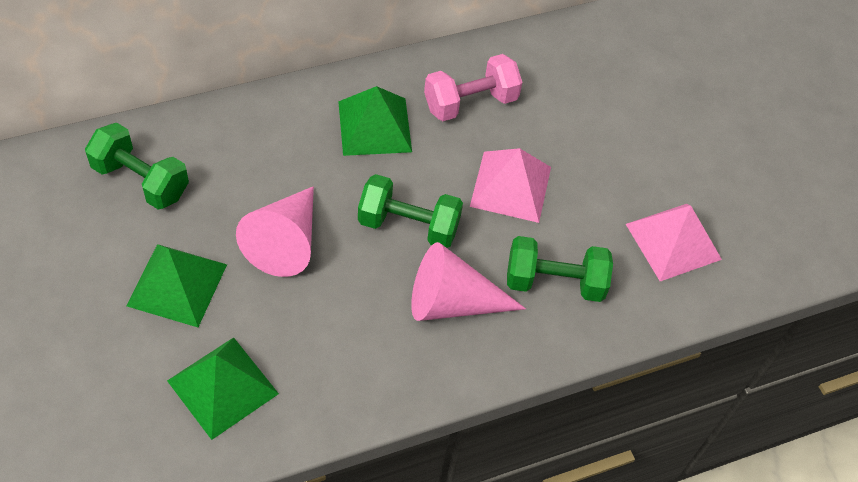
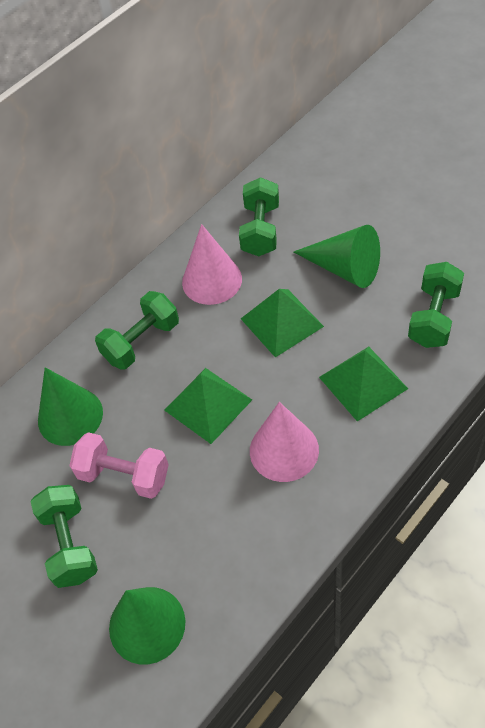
green cone: none = 0 -> [38,367,103,446] [109,587,185,665] [294,225,380,288] = 3
green dumbbell: [85,123,189,210] [358,174,463,248] [507,236,613,302] = 3 -> [31,485,98,588] [95,291,179,369] [239,177,279,256] [408,262,464,348] = 4
pink pyramid: [470,148,551,223] [626,204,722,281] = 2 -> none = 0

